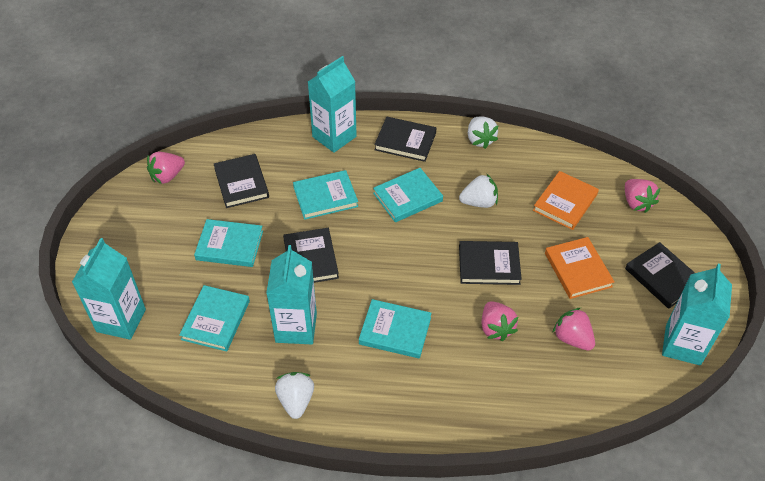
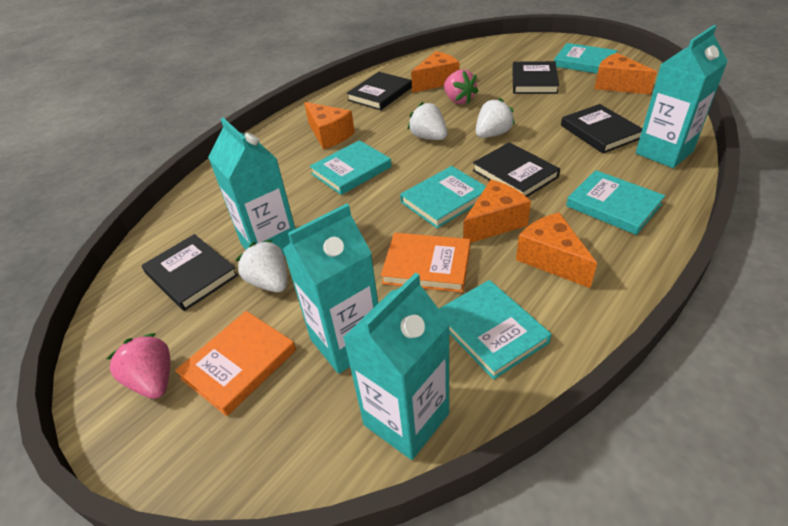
orange cheese: none = 0 -> [304,102,355,149] [411,51,459,93] [463,180,531,243] [516,212,597,288] [594,53,657,95] = 5
pink strawberry: [147,152,185,184] [482,301,518,341] [552,308,595,350] [625,179,660,213] = 4 -> [107,333,170,399] [444,69,479,104] = 2

